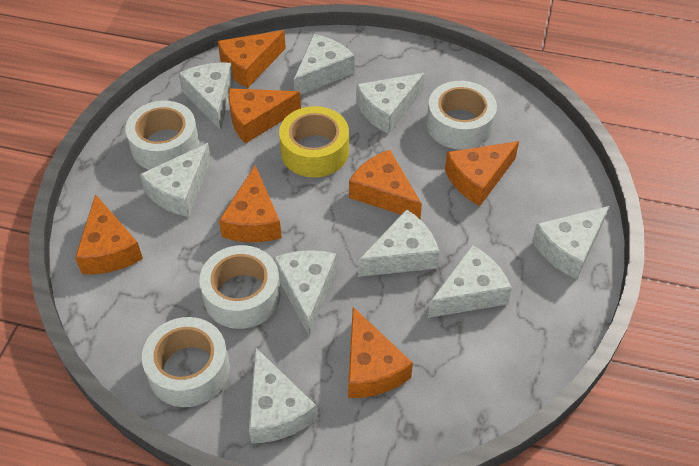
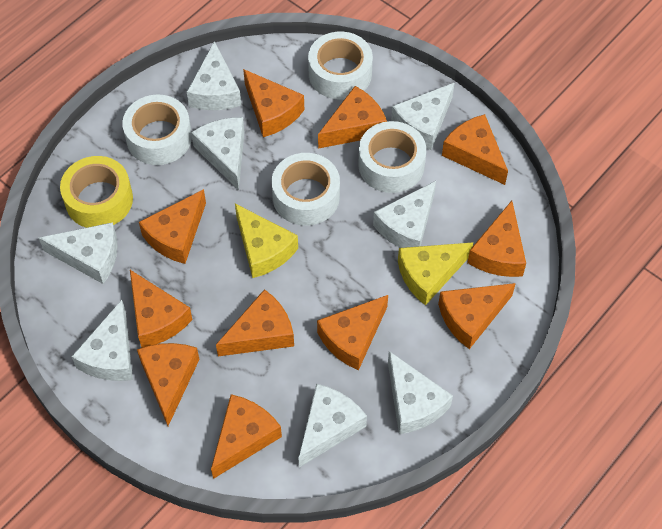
orange cheese: [75,194,143,274] [218,30,286,88] [219,165,282,242] [228,88,301,144] [348,307,413,398] [349,150,422,219] [445,141,519,206] = 7 -> [130,270,193,348] [137,343,200,426] [139,189,206,264] [211,394,282,479] [216,289,294,356] [243,69,304,137] [317,295,388,370] [318,86,387,149] [438,283,516,349] [442,114,508,185] [467,201,526,277] = 11
white cheese: [140,143,211,217] [178,63,233,130] [249,347,317,443] [273,250,337,336] [294,34,355,95] [356,73,425,134] [358,209,440,277] [428,245,512,318] [532,206,609,279] = 9 -> [39,222,118,284] [71,300,133,381] [187,41,241,110] [191,117,245,190] [298,384,367,467] [373,181,436,248] [388,351,453,434] [391,83,455,150] = 8
yellow cheese: none = 0 -> [235,204,298,278] [398,242,473,306] = 2

